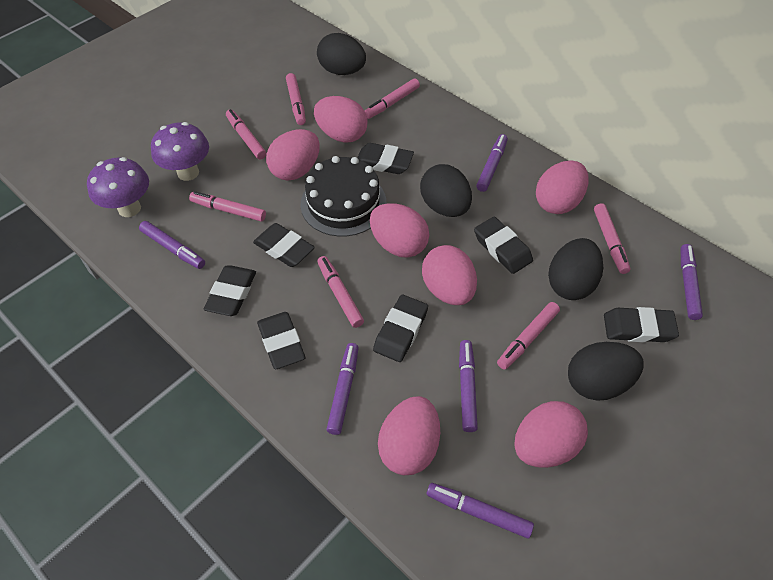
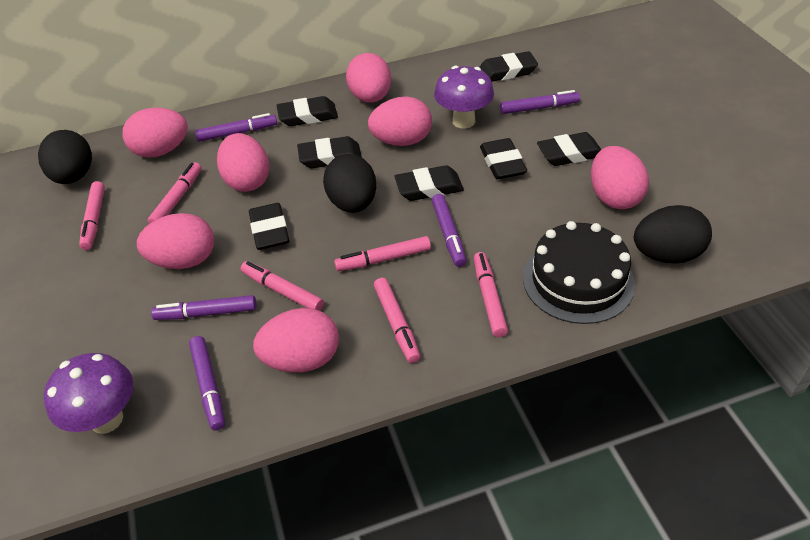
black egg: [317,33,366,75] [420,164,472,217] [548,238,603,300] [568,342,644,401] = 4 -> [38,130,92,184] [323,154,376,213] [634,205,712,264] = 3
pink marker: [189,191,266,222] [226,109,266,160] [286,73,306,125] [317,256,364,328] [365,78,420,119] [497,302,560,370] [594,203,630,274] = 7 -> [79,181,105,250] [148,162,202,224] [241,261,324,311] [334,236,431,271] [374,278,420,363] [474,252,508,337] = 6
purple marker: [139,221,205,269] [326,343,359,435] [427,483,534,539] [459,340,478,432] [476,134,508,192] [681,244,703,320] = 6 -> [151,295,256,320] [189,336,225,430] [195,113,277,142] [431,194,467,267] [500,90,580,114] = 5

